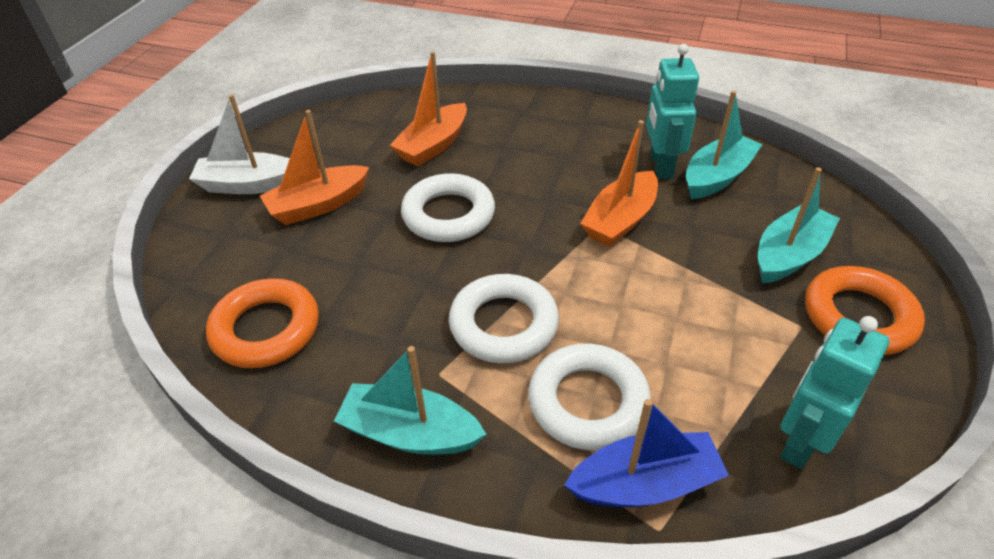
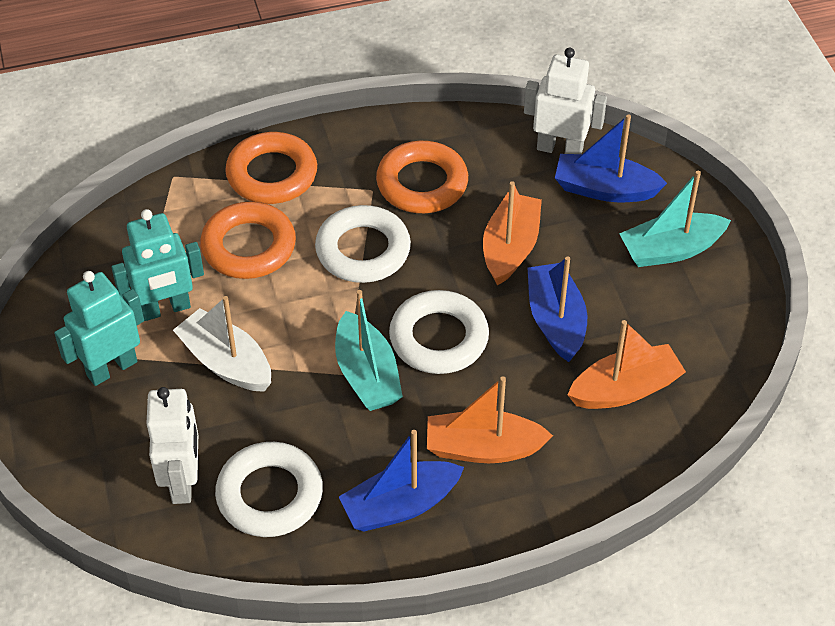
blue boat: [564,399,729,507] = 1 -> [339,430,464,532] [528,256,587,362] [555,114,667,202] = 3
orange ring: [206,278,319,368] [805,266,925,355] = 2 -> [200,202,296,279] [225,132,317,204] [376,141,468,213] = 3
turquoise boat: [334,346,486,455] [686,91,763,199] [758,167,840,283] = 3 -> [335,290,403,411] [619,171,731,267] = 2
white robot: none = 0 -> [146,387,198,504] [524,48,607,154] = 2

